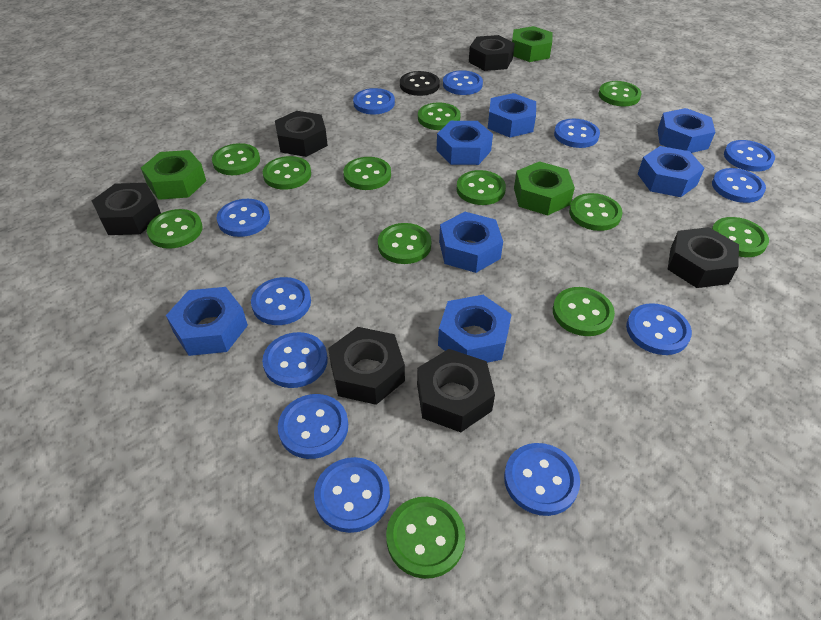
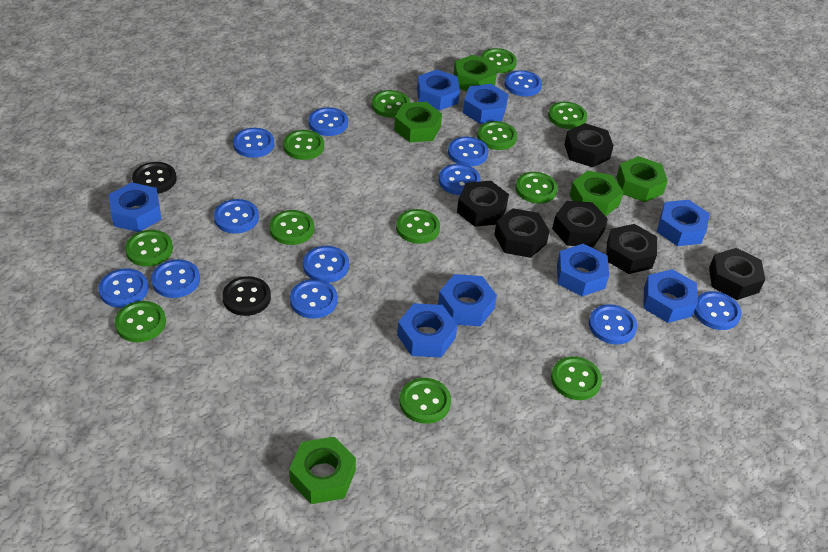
black button: [400,71,440,96] = 1 -> [132,162,177,194] [222,276,271,316] = 2
blue nut: [166,287,248,356] [436,121,493,165] [438,295,512,363] [439,212,503,273] [488,93,536,137] [638,146,704,197] [658,108,715,153] = 7 -> [109,182,162,232] [397,303,457,357] [417,70,460,111] [438,274,497,326] [463,84,509,124] [557,244,609,297] [643,269,698,323] [657,200,710,246] = 8
green nut: [141,150,206,200] [512,26,553,62] [514,161,575,215] = 3 -> [289,437,356,504] [394,102,442,142] [453,55,497,91] [569,170,623,216] [616,156,668,202] = 5

